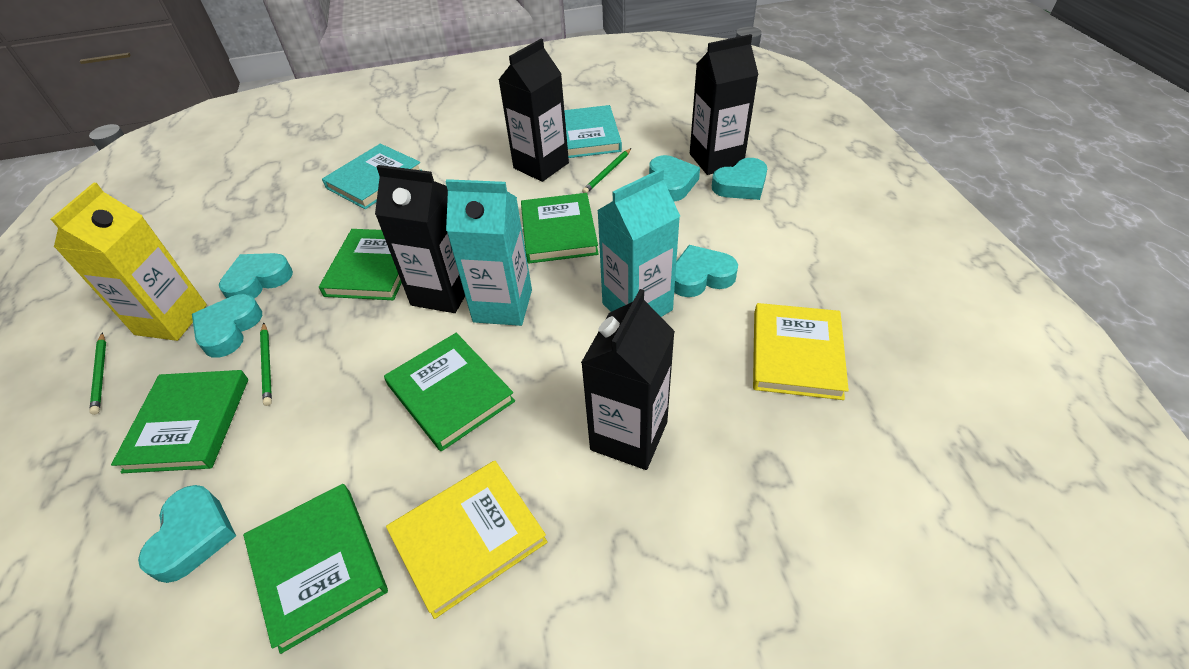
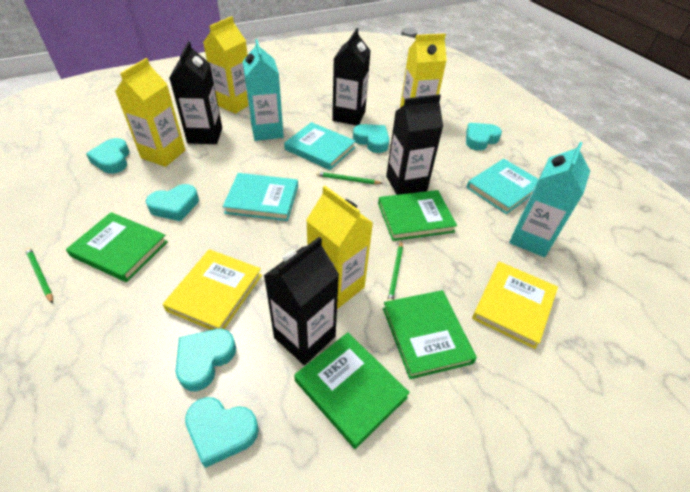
green book: [111,370,248,473] [243,484,388,654] [319,229,402,300] [384,333,515,451] [521,193,599,264] = 5 -> [66,212,168,282] [294,332,410,449] [378,190,457,241] [383,290,477,379] = 4
turquoise book: [322,144,423,209] [564,105,622,158] = 2 -> [223,173,298,221] [284,122,356,170] [466,159,539,214] = 3
yellow carton: [51,183,207,341] = 1 -> [115,58,185,167] [203,16,248,114] [306,186,373,309] [400,33,447,108] = 4

